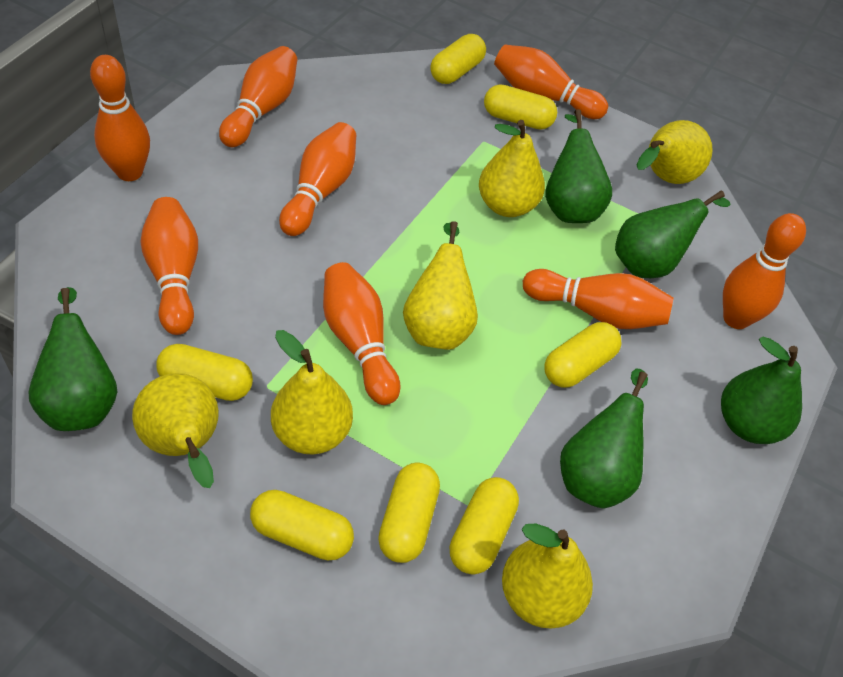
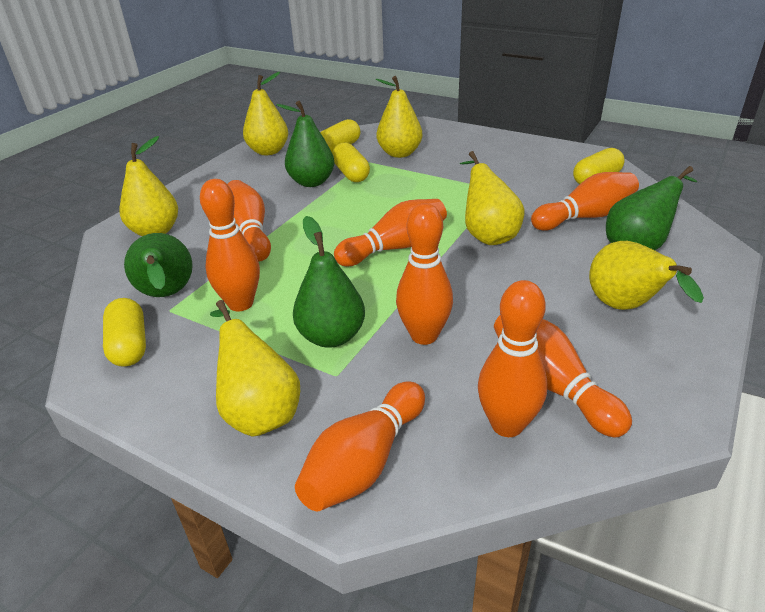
green pear: [29,287,117,431] [545,109,612,223] [560,369,648,509] [615,190,731,278] [721,336,802,444] = 5 -> [124,233,193,297] [276,101,335,187] [293,216,365,348] [606,166,697,250] = 4
yellow capsule: [156,344,253,401] [250,490,354,561] [378,463,440,563] [430,34,486,84] [449,477,519,575] [484,84,557,130] [545,322,622,388] = 7 -> [103,298,146,367] [320,119,360,152] [332,143,370,182] [573,148,625,184] = 4

